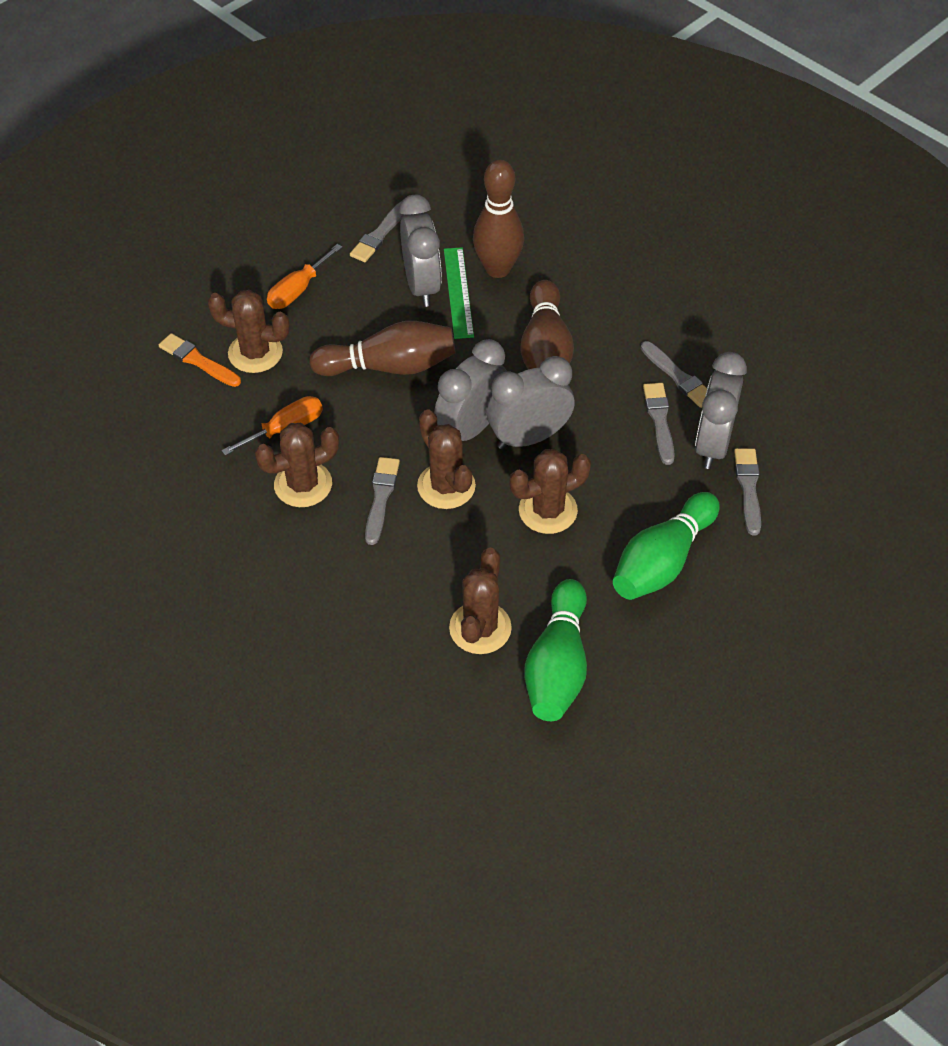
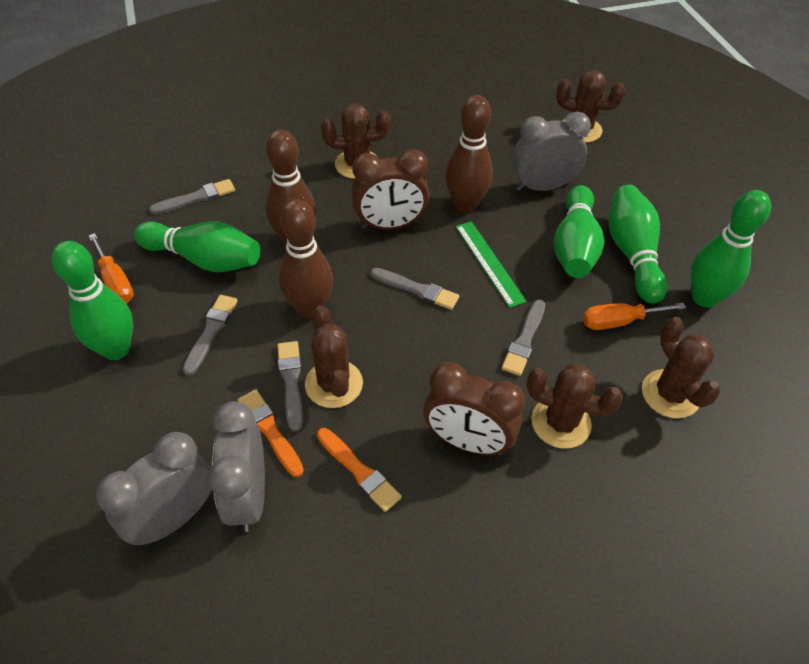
brown clock: none = 0 -> [351,149,429,230] [423,362,525,455] = 2
green bowling pin: [525,579,587,721] [613,492,720,600] = 2 -> [52,241,133,360] [134,221,260,272] [553,185,604,278] [609,185,667,303] [691,190,771,308] = 5
grey clock: [399,195,442,307] [434,339,507,441] [487,356,575,449] [695,352,747,469] = 4 -> [96,432,212,545] [208,401,265,532] [512,112,591,191] = 3
orange brush: [159,333,241,387] = 1 -> [238,390,304,477] [317,428,402,512] = 2

